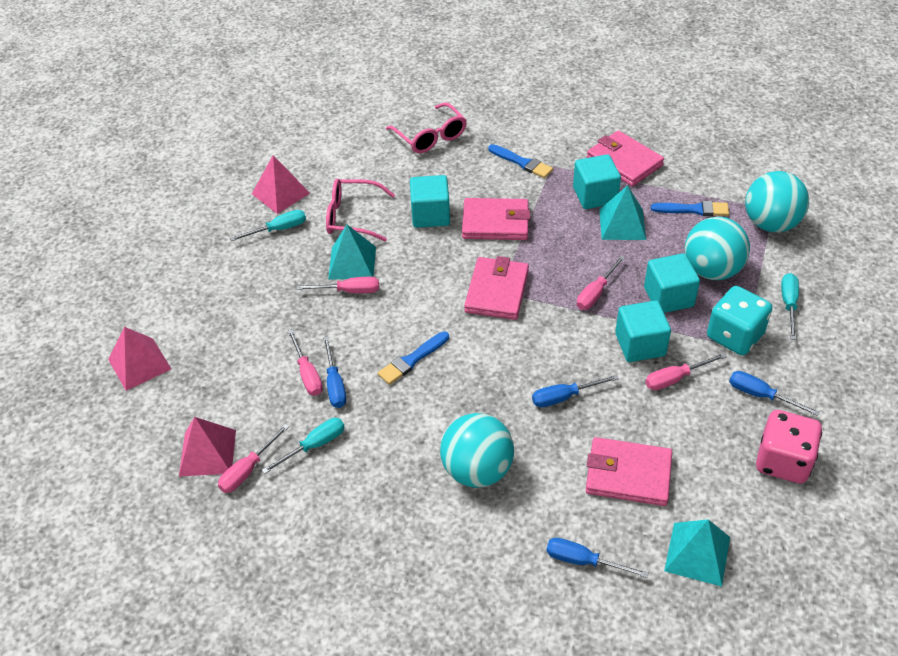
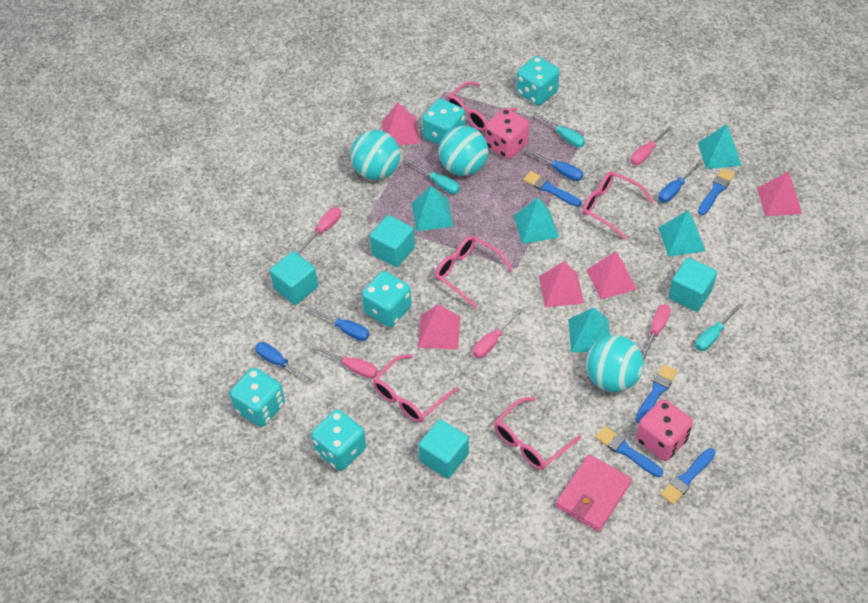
blue brush: [378,331,449,385] [488,144,553,178] [651,201,729,216] = 3 -> [523,171,581,207] [595,426,663,477] [635,364,678,423] [660,448,716,505] [698,168,735,215] = 5
pink dice: [756,410,822,484] = 1 -> [485,108,529,159] [636,399,693,461] = 2
pink glasses: [326,179,395,241] [386,102,467,153] = 2 -> [373,354,458,423] [435,236,513,309] [446,81,518,131] [494,397,581,470] [582,171,654,239] = 5
pink pyramid: [108,327,171,391] [179,417,236,477] [252,155,310,214] = 3 -> [381,102,420,145] [418,304,460,349] [539,262,584,307] [586,251,637,299] [757,171,802,216] = 5
pink wallet: [462,198,530,240] [464,256,529,320] [585,437,672,506] [587,130,664,186] = 4 -> [556,454,632,532] = 1
turquoise dice: [707,286,772,355] = 1 -> [230,367,285,427] [311,409,366,471] [362,271,412,327] [422,99,465,145] [516,56,560,106] = 5
turquoise pyramid: [328,225,376,279] [599,185,646,240] [664,519,730,587] = 3 -> [411,186,453,231] [514,198,559,244] [568,307,610,352] [658,210,705,257] [698,124,742,169] = 5

